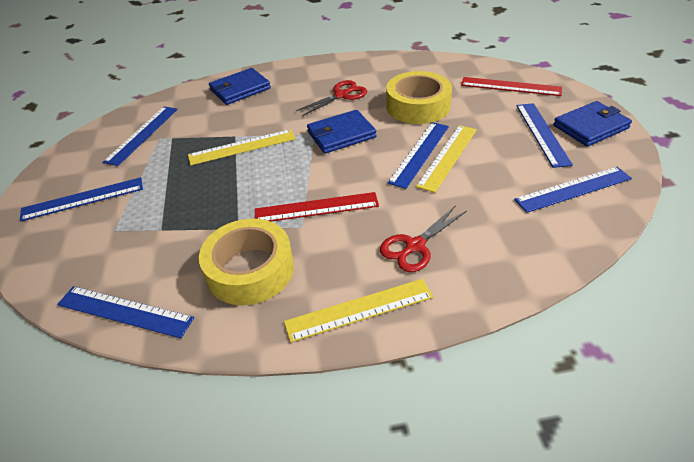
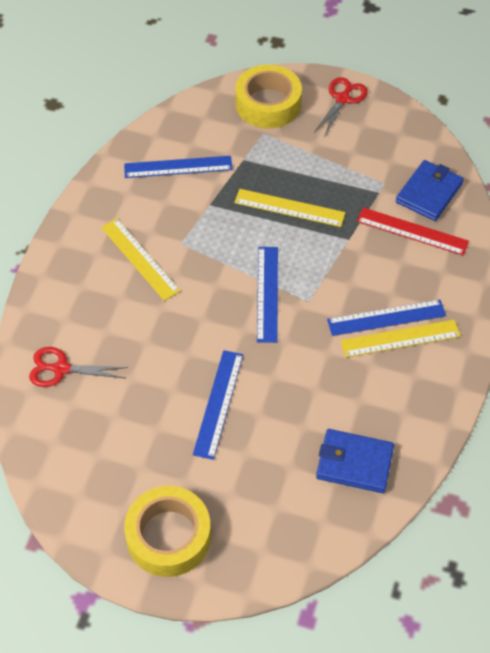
blue ruler: [20,177,143,222] [57,286,194,338] [103,106,178,166] [388,122,449,189] [514,167,632,213] [516,103,573,168] = 6 -> [124,156,233,178] [193,350,243,460] [257,247,278,343] [327,300,446,336] = 4
blue wallet: [209,68,271,105] [307,110,376,154] [553,101,632,147] = 3 -> [316,429,394,493] [396,160,464,221] = 2
red ruler: [255,192,379,222] [461,77,562,96] = 2 -> [357,207,469,256] = 1

